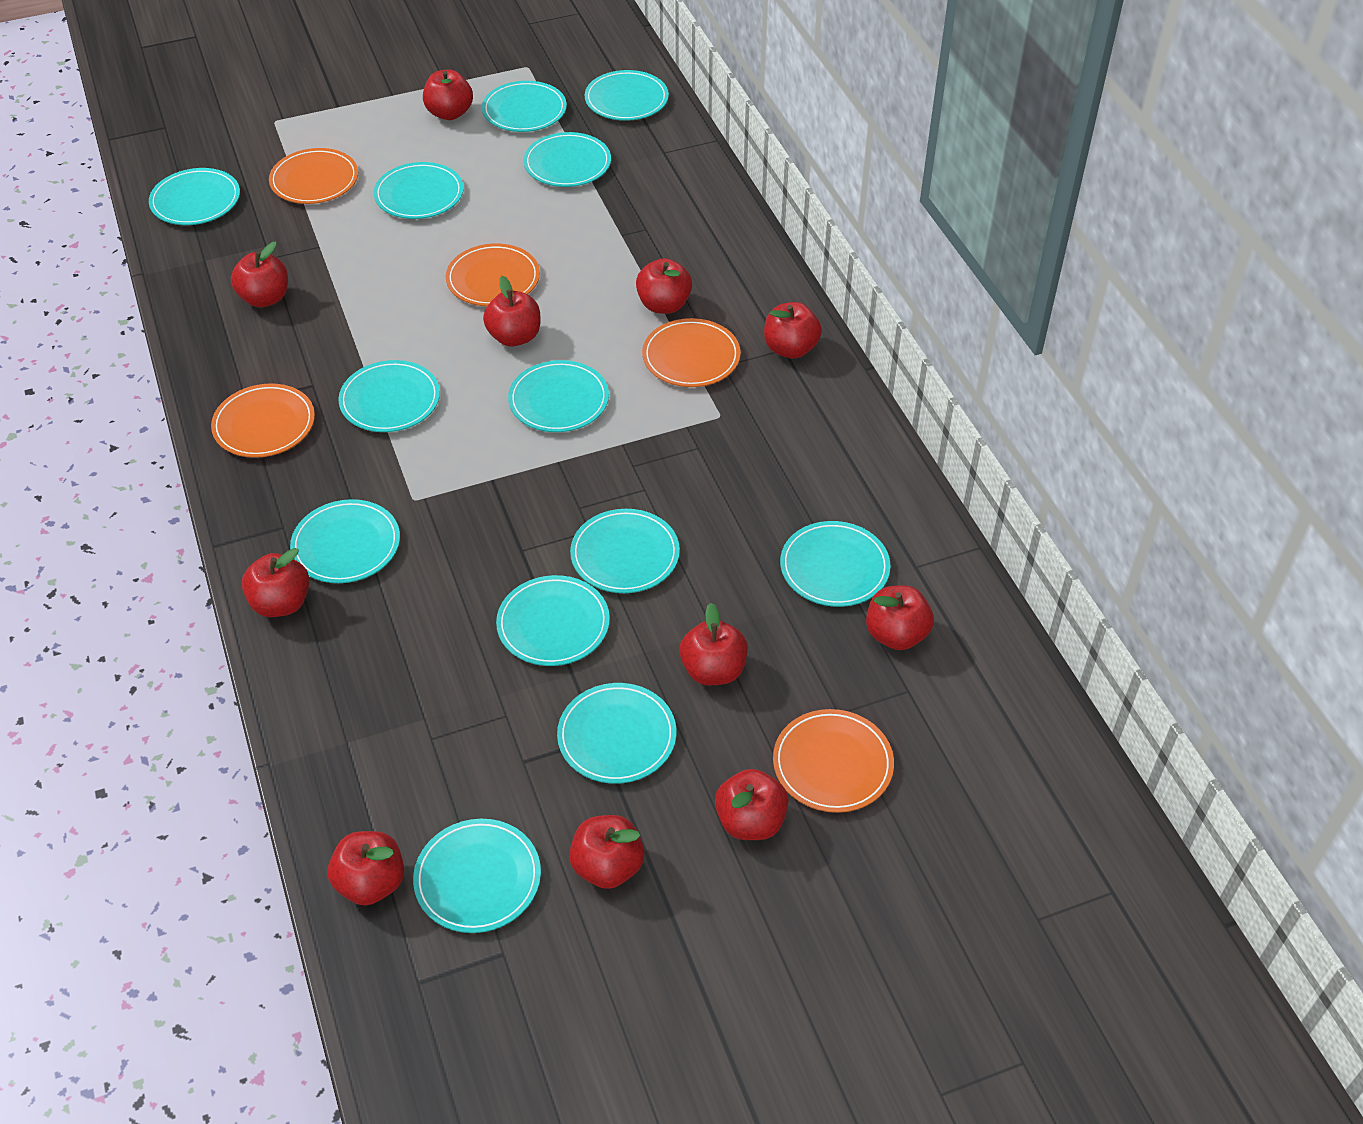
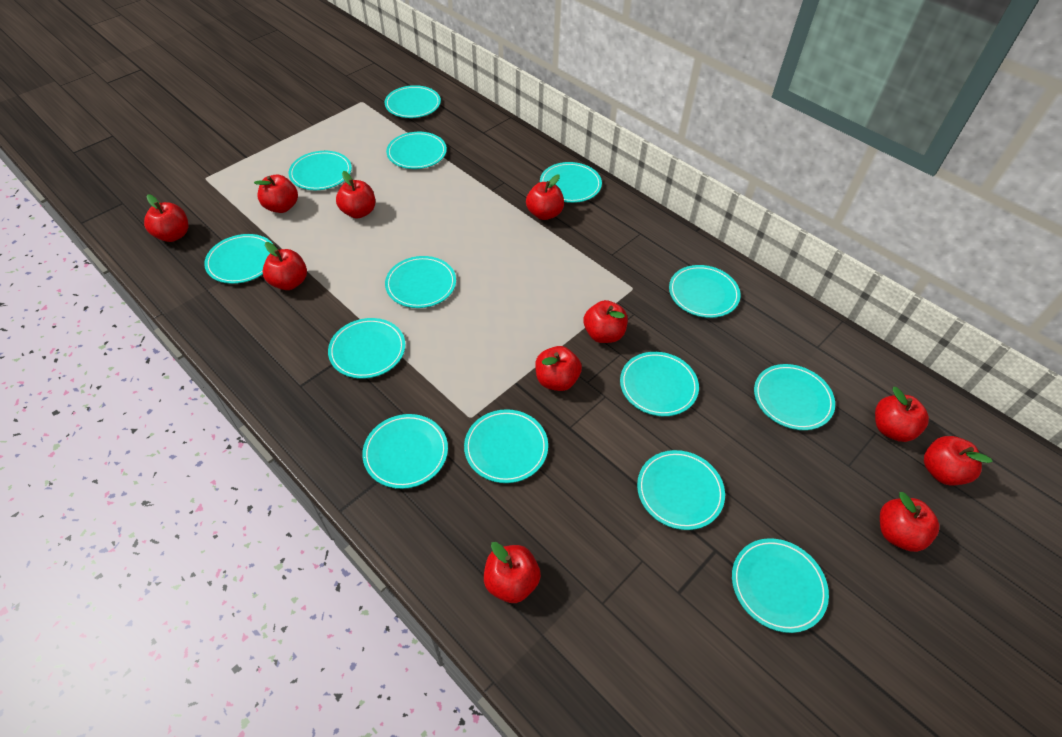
orange plate: [211,383,315,458] [269,148,358,204] [446,243,540,306] [642,318,741,387] [773,709,894,813] = 5 -> none = 0
turquoise plate: [149,168,240,225] [290,499,400,583] [338,360,440,432] [374,162,464,219] [413,819,541,933] [482,81,567,132] [496,575,610,666] [508,360,609,432] [524,132,611,187] [557,683,676,784] [570,509,680,593] [585,70,669,121] [780,521,891,607] = 13 -> [204,234,274,284] [289,151,352,190] [328,318,405,379] [362,414,448,489] [385,85,441,118] [385,256,456,308] [386,132,447,169] [464,409,548,483] [540,162,602,203] [620,352,699,416] [637,450,725,530] [669,265,741,318] [732,538,829,633] [754,364,835,430] = 14

